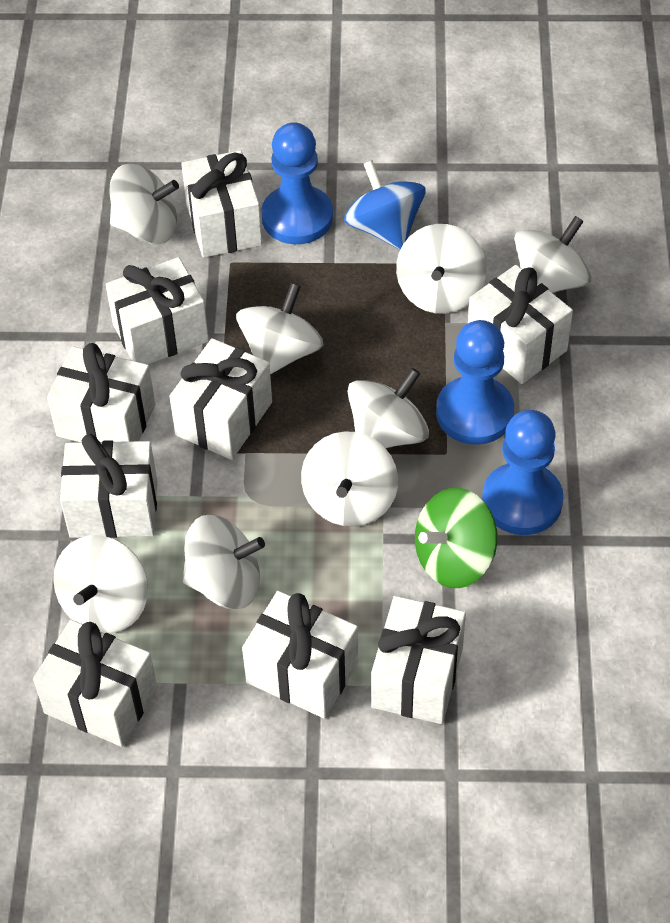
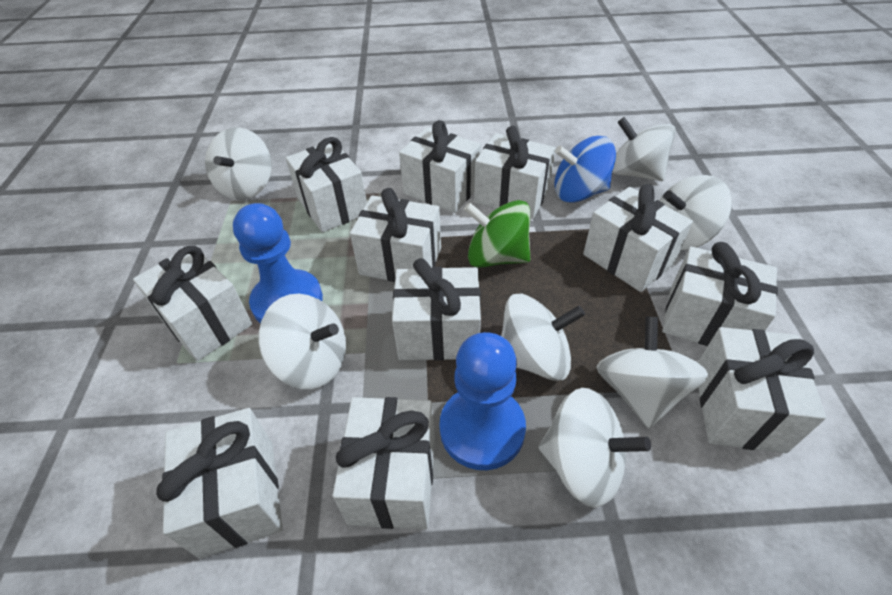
blue pawn: [261,122,333,244] [436,320,514,445] [482,410,563,535] = 3 -> [233,203,323,324] [439,332,526,470] = 2
white gift: [33,620,157,747] [47,343,155,442] [60,434,157,538] [106,257,209,364] [169,338,272,460] [181,150,262,258] [242,591,358,719] [371,596,466,724] [468,265,573,384] = 9 -> [133,246,253,361] [156,408,283,559] [286,137,367,233] [333,397,435,529] [350,188,441,282] [392,258,481,361] [399,120,481,213] [474,126,556,219] [583,184,693,292] [662,242,778,346] [698,327,826,453] = 11
white spinning top: [53,535,148,633] [110,164,179,244] [182,515,265,609] [236,283,323,375] [301,431,398,527] [347,368,429,448] [396,224,486,314] [514,216,592,293] = 8 -> [205,127,272,200] [258,294,346,389] [501,294,585,381] [539,388,651,508] [596,317,708,428] [612,117,676,181] [659,175,732,250] = 7

